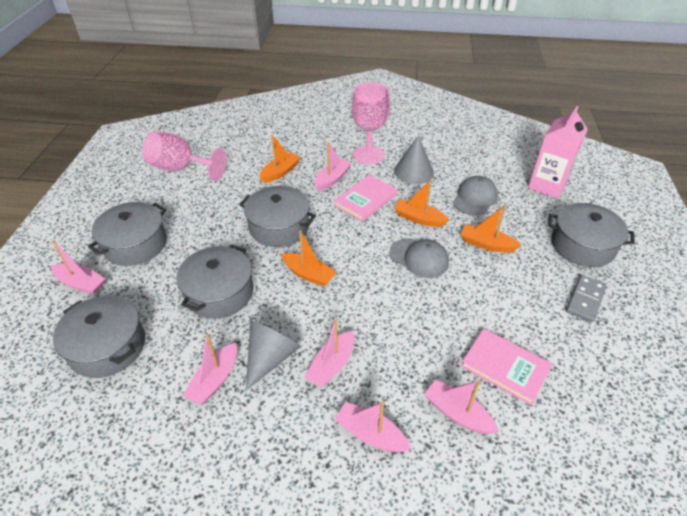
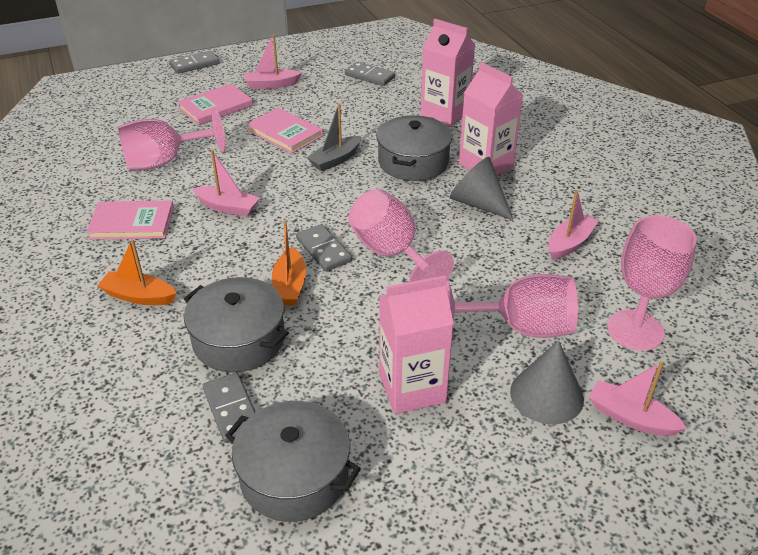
grey boat: none = 0 -> [307,103,361,172] = 1
grey cap: [389,238,449,278] [453,176,498,216] = 2 -> none = 0
grey domino: [566,275,607,323] = 1 -> [169,51,220,74] [203,373,256,443] [296,224,352,271] [345,62,395,86] = 4
grey pot: [53,296,145,378] [88,202,167,266] [176,244,253,319] [239,186,316,247] [548,203,635,267] = 5 -> [184,277,289,372] [225,401,361,522] [376,115,452,181] = 3
orange boat: [259,135,301,183] [281,230,337,287] [394,179,449,227] [461,205,522,253] = 4 -> [97,239,177,305] [272,222,306,305] = 2
pink boat: [51,240,106,295] [183,334,237,405] [304,319,355,388] [315,141,352,191] [334,401,411,452] [424,379,499,434] = 6 -> [192,150,260,216] [244,34,302,89] [548,190,598,260] [589,362,687,436] = 4
pink book: [334,175,397,222] [461,328,553,405] = 2 -> [86,201,174,240] [177,84,253,125] [247,108,323,154] = 3
pink carton: [528,106,588,199] = 1 -> [379,275,454,414] [421,19,475,127] [459,62,523,175] = 3
pink goblet: [143,131,227,181] [352,82,390,164] = 2 -> [118,110,226,171] [349,189,454,282] [446,274,578,338] [607,216,697,351] = 4

